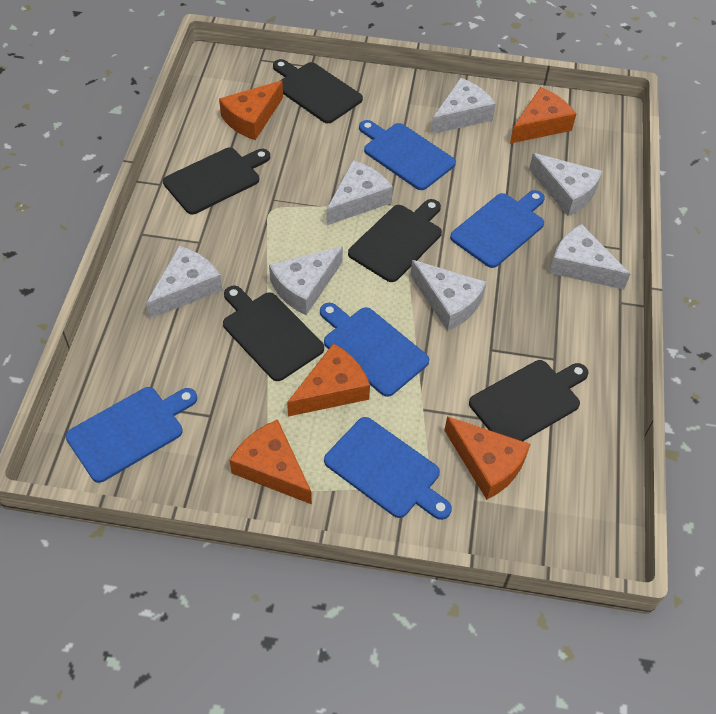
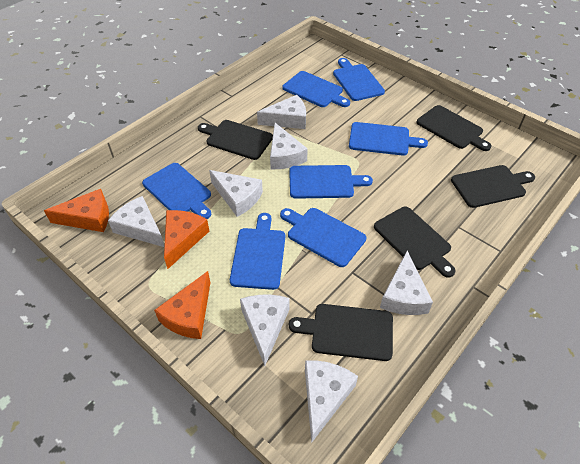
blue cutting board: [66,387,197,483] [320,303,429,397] [324,417,452,520] [359,120,456,190] [450,190,545,268] = 5 -> [142,163,211,219] [230,213,285,290] [280,208,366,267] [282,71,350,107] [289,165,373,199] [333,58,385,101] [349,122,428,156] = 7
orange cheese: [219,80,283,140] [229,419,312,504] [287,343,370,417] [444,416,531,500] [510,87,576,144] = 5 -> [44,189,109,232] [154,271,210,339] [164,210,209,269] = 3

